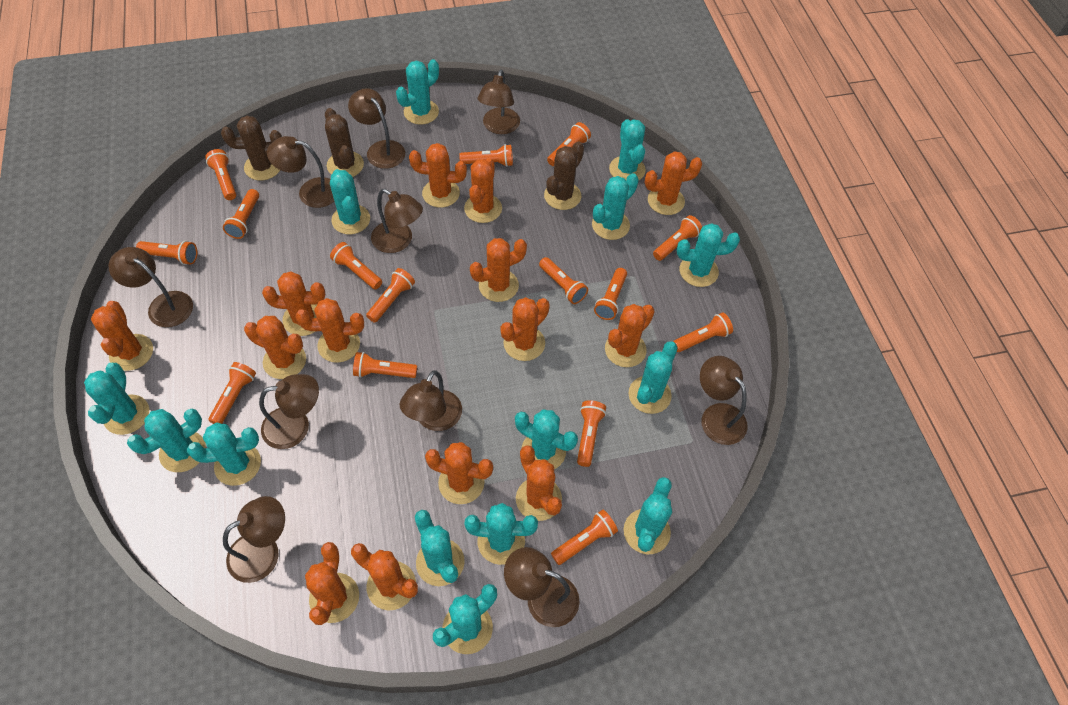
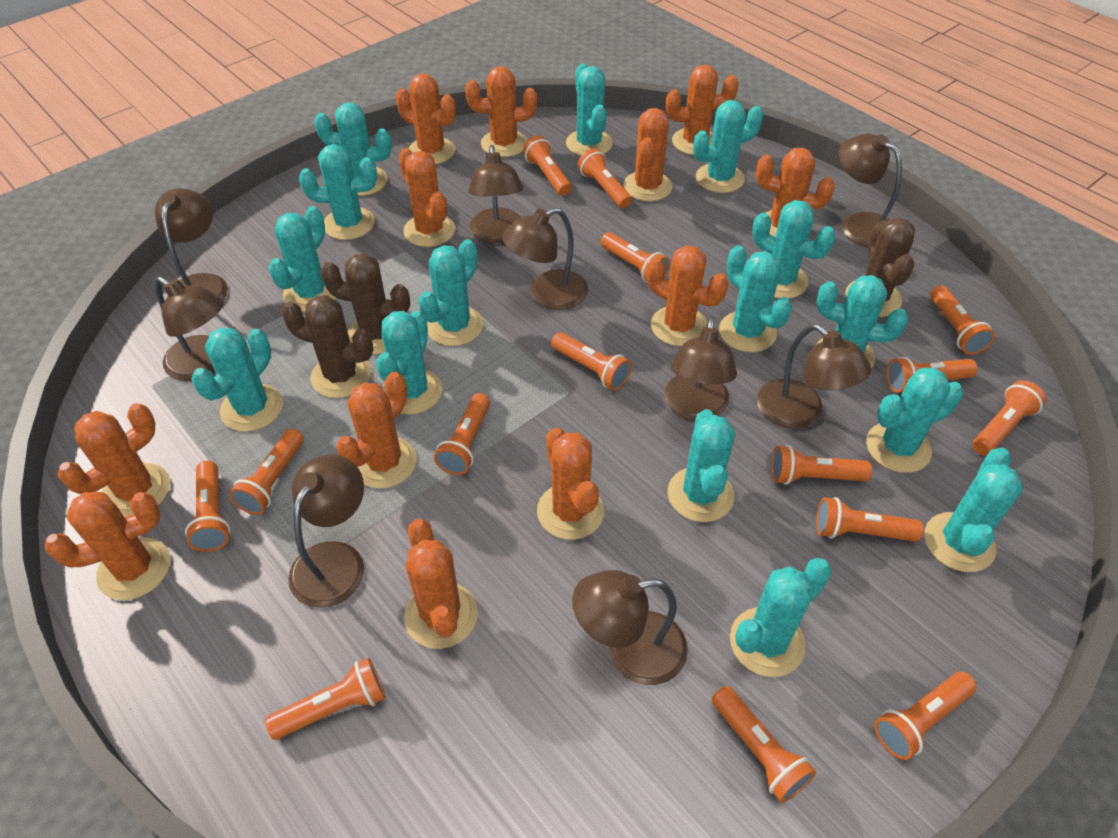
brown lamp: [108,247,193,327] [223,496,285,583] [259,374,319,449] [267,136,334,208] [348,88,405,169] [371,189,423,253] [399,370,462,431] [478,70,520,134] [504,547,580,627] [700,356,748,445] = 10 -> [155,188,228,300] [155,277,224,381] [288,454,364,608] [468,145,523,243] [502,208,588,310] [572,570,688,685] [665,316,737,421] [757,324,871,429] [839,133,902,247] = 9
orange cactus: [91,301,153,371] [244,316,306,379] [262,271,325,336] [296,298,364,363] [305,542,359,625] [351,543,418,611] [409,143,467,208] [425,442,493,504] [464,158,502,223] [470,238,527,302] [500,297,550,361] [516,445,562,521] [605,304,655,367] [645,151,702,215] = 14 -> [45,492,170,600] [58,403,170,517] [336,372,416,489] [396,74,456,165] [398,148,455,247] [404,518,478,649] [465,66,537,157] [537,428,604,540] [623,108,673,202] [647,245,728,346] [666,65,739,155] [756,147,835,237] = 12
turquoise cactus: [84,363,149,435] [127,409,206,472] [187,422,261,486] [330,169,370,234] [396,59,439,125] [415,510,465,586] [433,584,497,654] [464,503,538,565] [515,409,578,469] [592,173,639,240] [609,119,646,180] [624,477,672,554] [628,341,677,414] [677,223,740,287] = 14 -> [191,328,283,432] [269,206,336,312] [299,144,377,240] [314,103,392,196] [376,311,442,415] [418,239,483,346] [566,64,613,156] [668,409,735,522] [693,100,763,193] [719,245,792,352] [730,558,832,677] [752,200,836,299] [816,275,908,369] [866,368,963,473] [925,448,1023,572] = 15

